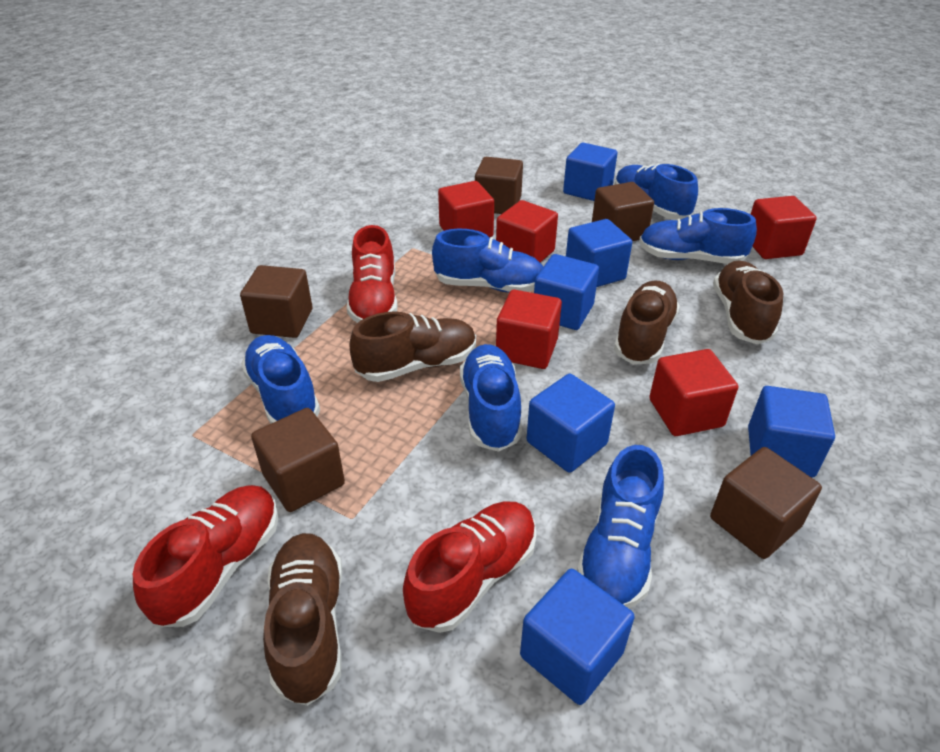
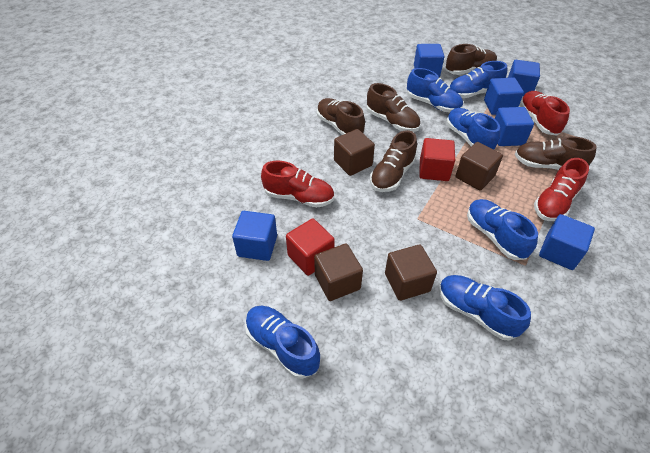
brown cube: [240,265,312,338] [251,408,345,512] [475,157,523,214] [592,182,654,241] [710,447,822,559] = 5 -> [314,244,363,301] [334,129,375,176] [385,245,437,301] [456,142,503,191] = 4
brown shoe: [263,533,342,706] [349,311,476,382] [614,280,680,365] [713,261,783,344] = 4 -> [317,98,365,135] [367,83,420,132] [370,130,417,192] [446,44,497,75] [515,136,597,170] = 5
red cube: [438,181,494,238] [496,200,558,263] [496,289,562,369] [649,349,738,436] [751,196,817,259] = 5 -> [286,218,335,276] [419,138,455,181] = 2

